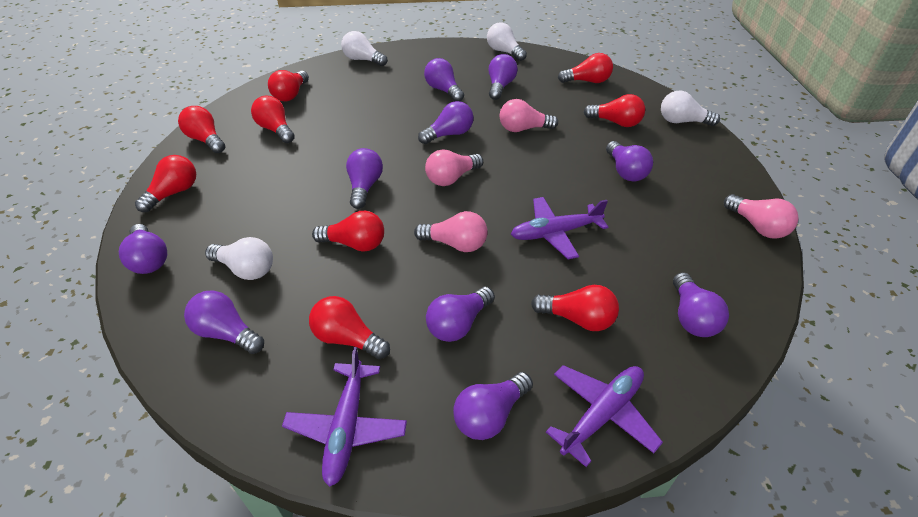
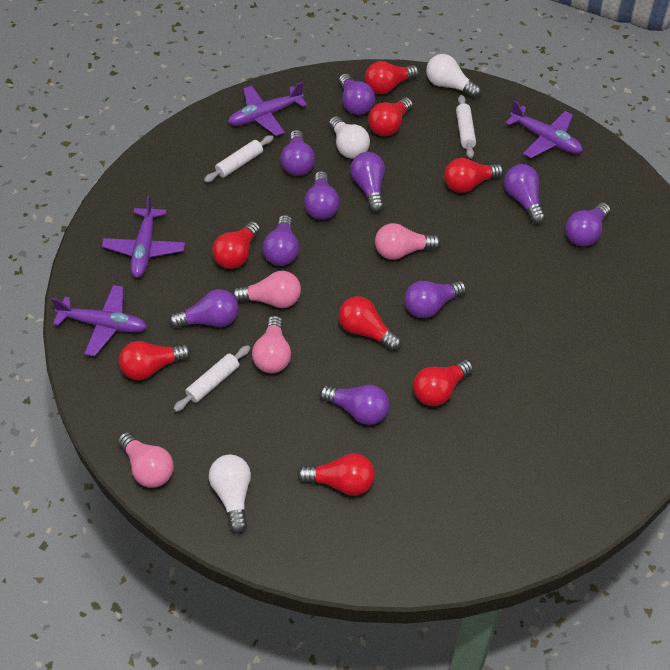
purple plane: [282,347,407,487] [511,197,608,259] [546,365,663,467] = 3 -> [51,285,147,356] [102,195,185,278] [228,82,307,136] [505,101,583,158] = 4
red light bulb: [135,155,196,212] [178,106,225,153] [251,96,295,143] [268,70,309,101] [309,296,390,359] [312,211,384,251] [531,285,619,331] [558,53,613,83] [584,94,645,127] = 9 -> [119,341,191,380] [212,221,260,269] [297,453,375,496] [339,296,402,351] [365,61,419,94] [368,97,413,136] [413,359,474,406] [444,158,504,193] = 8
white light bulb: [205,237,273,280] [341,31,387,66] [487,22,527,61] [661,91,720,126] = 4 -> [209,454,251,534] [329,116,370,159] [426,54,481,98] = 3
white rolling pin: none = 0 -> [173,345,250,412] [204,135,274,183] [456,95,476,159] = 3

